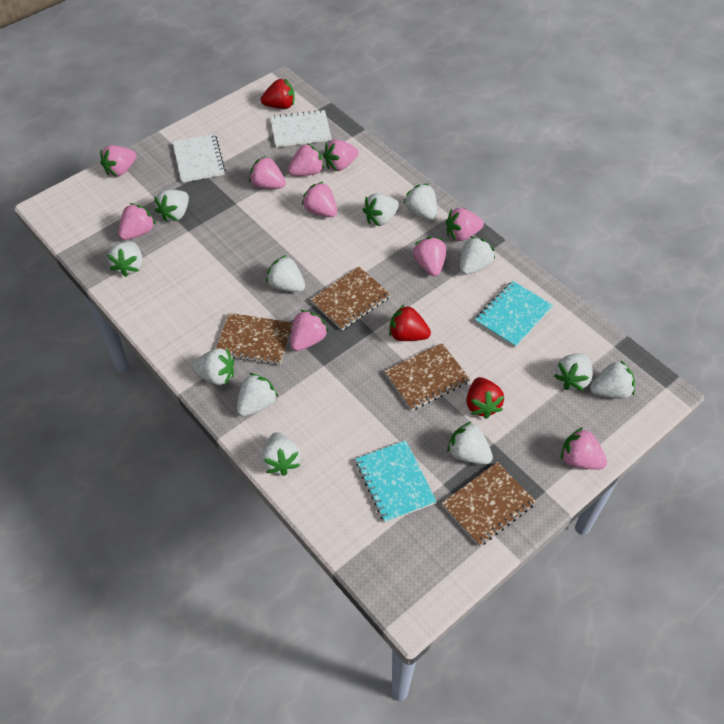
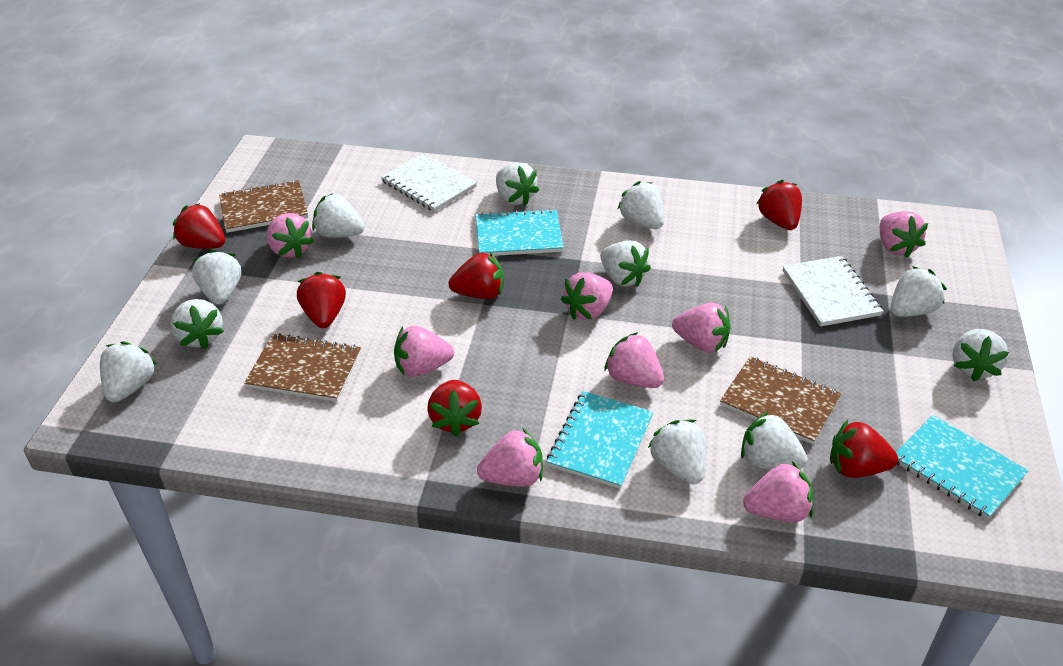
brown notebook: [216,313,293,365] [310,267,391,330] [384,343,470,411] [442,462,536,547] = 4 -> [219,180,308,233] [244,333,361,402] [720,356,841,444] = 3
pink strawberry: [100,145,136,177] [118,203,156,240] [249,156,286,189] [288,143,324,176] [290,310,329,351] [302,182,337,217] [323,139,359,171] [413,237,446,276] [446,208,484,241] [561,427,607,469] = 10 -> [267,213,314,258] [394,326,454,377] [477,428,543,487] [561,272,613,320] [604,332,664,388] [672,303,731,353] [743,461,814,522] [880,211,928,258] = 8
red strawberry: [261,79,295,109] [389,304,431,341] [466,377,504,419] = 3 -> [173,203,225,249] [297,272,346,328] [427,380,482,437] [449,252,504,299] [757,180,802,230] [830,420,898,478] = 6
turquoise notebook: [356,440,437,523] [475,281,553,347] = 2 -> [476,209,564,256] [546,391,654,489] [896,415,1028,520] = 3
white strawberry: [107,241,142,277] [154,190,189,222] [191,348,234,385] [237,373,278,416] [261,432,301,476] [266,255,305,292] [362,193,399,226] [403,184,437,220] [447,421,493,464] [460,236,495,275] [554,353,593,391] [590,361,635,399] = 12 -> [100,341,157,402] [170,299,224,349] [192,250,241,305] [312,193,365,238] [496,163,539,206] [600,240,651,287] [618,181,664,229] [648,420,706,485] [741,411,808,470] [890,266,947,317] [952,329,1009,381] = 11

